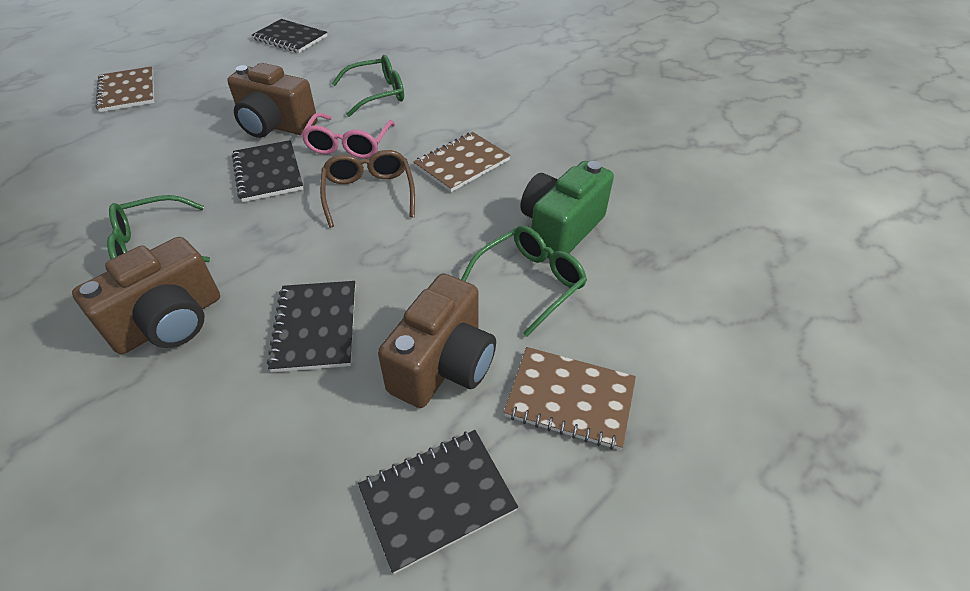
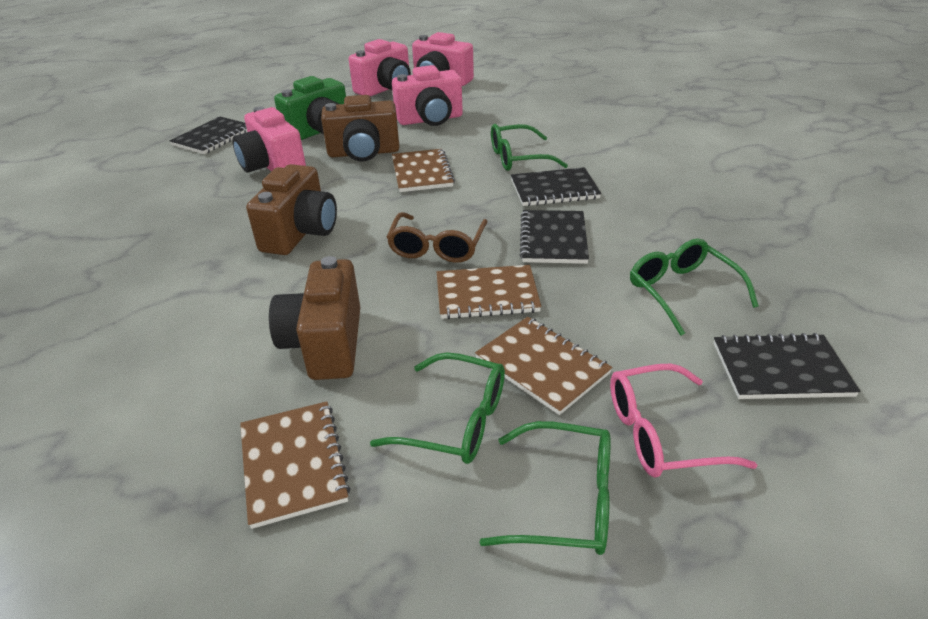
brown notebook: [95,67,154,112] [413,132,511,192] [504,347,636,450] = 3 -> [240,401,351,529] [392,149,455,192] [437,265,541,319] [475,317,613,415] = 4
green glasses: [107,195,210,262] [332,55,404,117] [461,226,587,337] = 3 -> [370,352,505,464] [479,421,611,555] [491,124,568,171] [630,239,759,336] = 4
pink camera: none = 0 -> [232,106,306,172] [349,39,411,96] [392,65,463,126] [412,32,474,86] = 4

